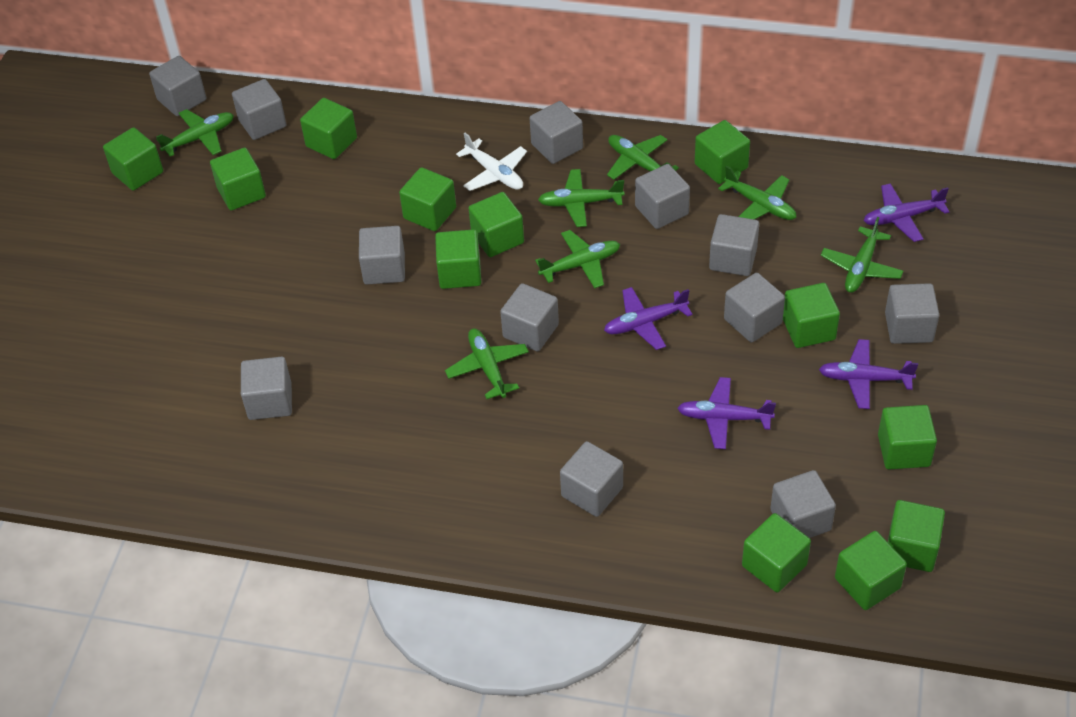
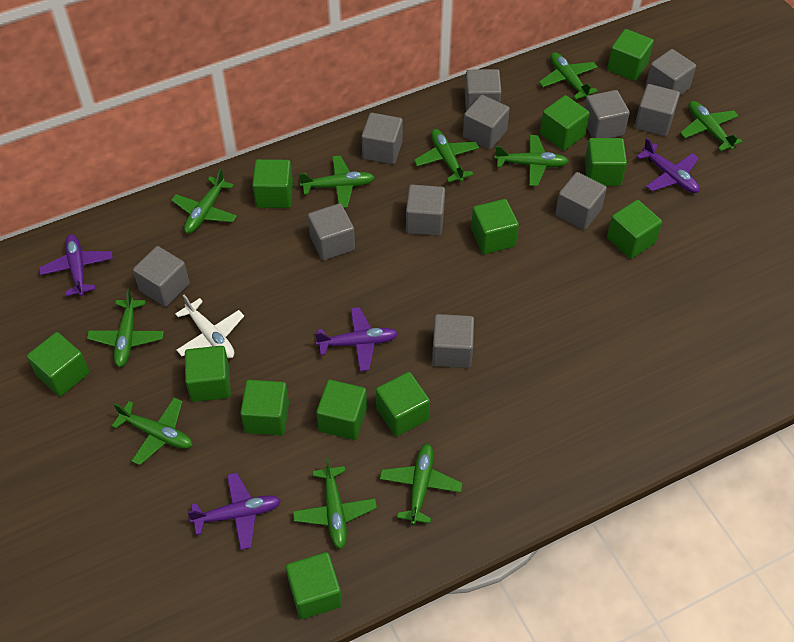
green plane: [156,109,234,157] [445,328,529,399] [535,230,620,288] [538,169,624,227] [607,135,679,180] [718,166,796,220] [821,217,903,293] = 7 -> [87,289,164,367] [112,398,193,465] [171,169,237,234] [293,458,377,549] [299,155,375,208] [380,444,462,525] [414,129,479,183] [494,135,569,186] [539,52,598,100] [680,101,743,151] = 10
grey cube: [149,56,207,116] [232,79,287,140] [241,357,292,420] [359,226,405,285] [500,283,559,351] [530,101,583,164] [560,441,623,517] [635,164,690,229] [709,214,759,276] [724,273,785,343] [770,470,836,538] [885,283,939,344] = 12 -> [133,246,190,307] [308,203,355,260] [362,113,403,164] [406,185,445,236] [432,314,474,368] [463,95,510,149] [465,69,502,111] [555,172,607,230] [584,90,630,138] [635,84,680,136] [646,49,696,95] = 11

